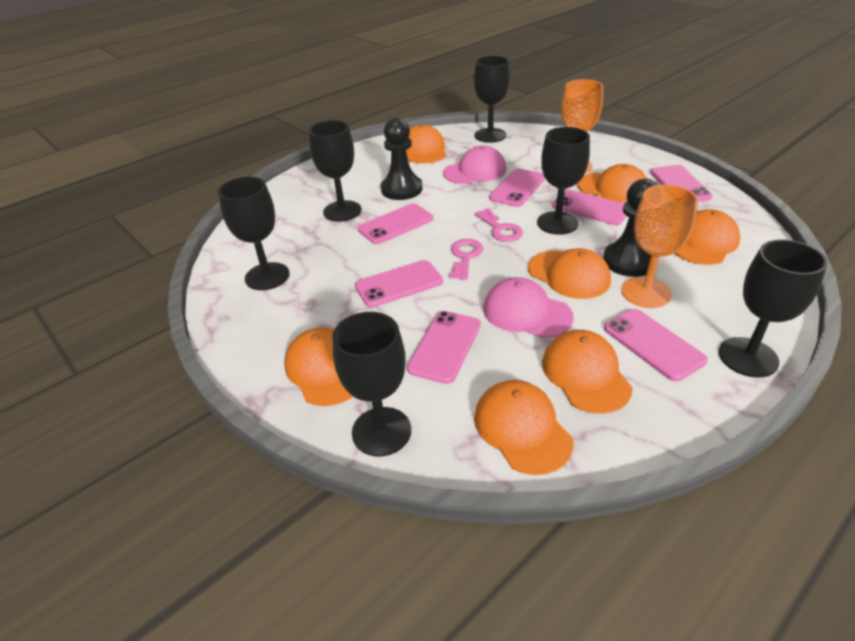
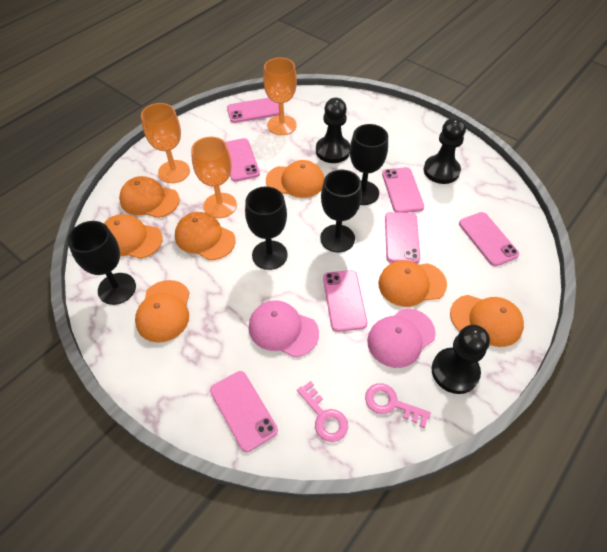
black goblet: [218,177,289,290] [309,120,361,222] [332,312,411,456] [474,56,510,143] [537,127,590,235] [719,239,827,378] = 6 -> [67,221,136,305] [245,186,288,270] [320,170,362,252] [350,124,388,205] = 4
black pawn: [381,117,422,200] [603,179,658,277] = 2 -> [316,98,350,163] [424,118,466,184] [432,325,490,394] = 3
orange goblet: [561,79,603,173] [621,184,698,308] = 2 -> [141,103,190,183] [191,137,237,218] [263,57,297,135] = 3

